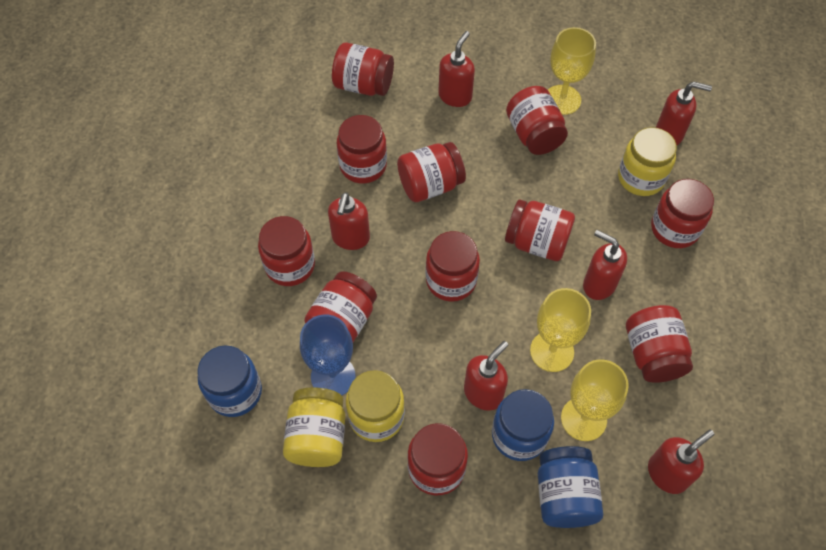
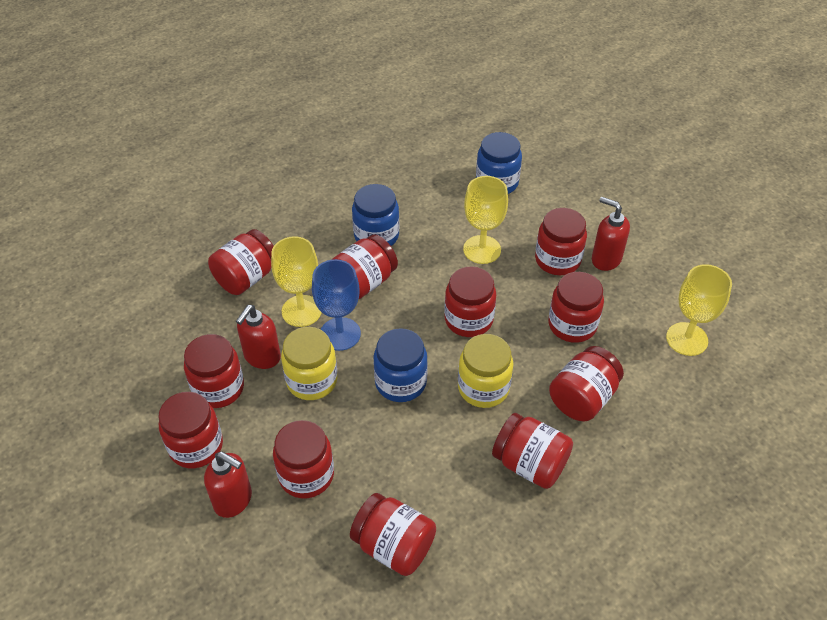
red soap dispenser: [328,192,370,250] [438,31,475,107] [464,341,508,411] [583,230,627,300] [648,429,714,494] [656,82,712,145] = 6 -> [204,452,252,518] [236,305,281,369] [592,197,630,271] = 3
yellow jar: [283,387,345,467] [346,370,405,442] [618,127,677,196] = 3 -> [281,327,338,400] [458,334,513,408] = 2

